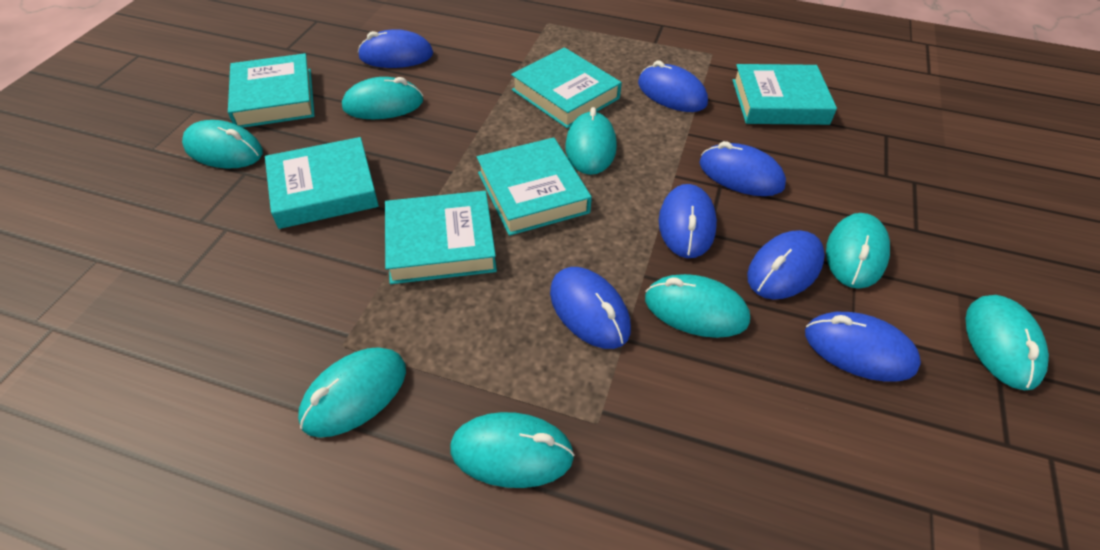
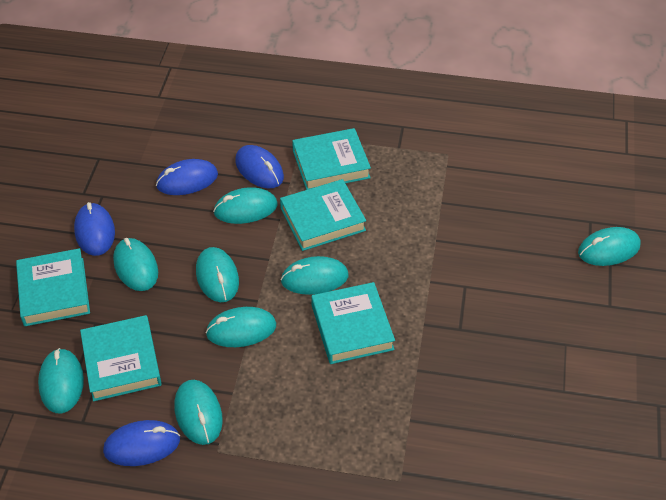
blue mouse: [358,29,433,68] [550,267,631,349] [638,61,708,112] [659,184,717,258] [699,141,786,196] [747,230,825,300] [805,312,921,381] = 7 -> [74,202,115,256] [103,420,180,466] [156,159,218,195] [235,145,284,189] = 4
turquoise book: [228,53,315,128] [265,137,379,229] [385,191,497,284] [477,137,592,236] [511,48,622,128] [732,64,837,125] = 6 -> [16,248,90,326] [80,315,162,401] [280,179,366,251] [292,128,371,190] [311,282,395,364] = 5

